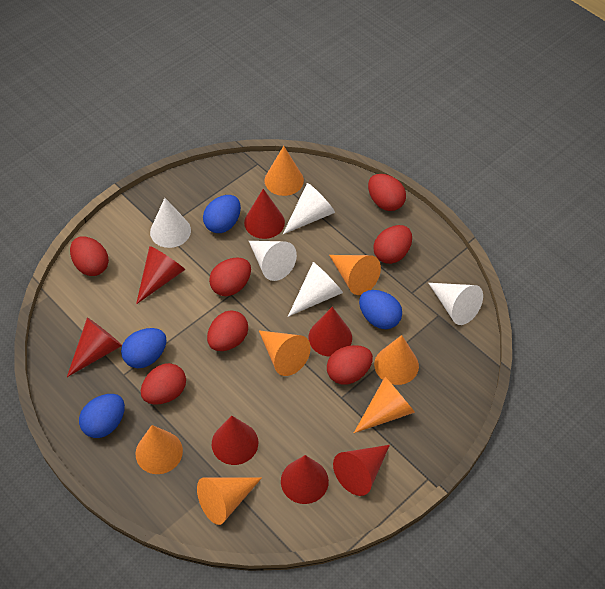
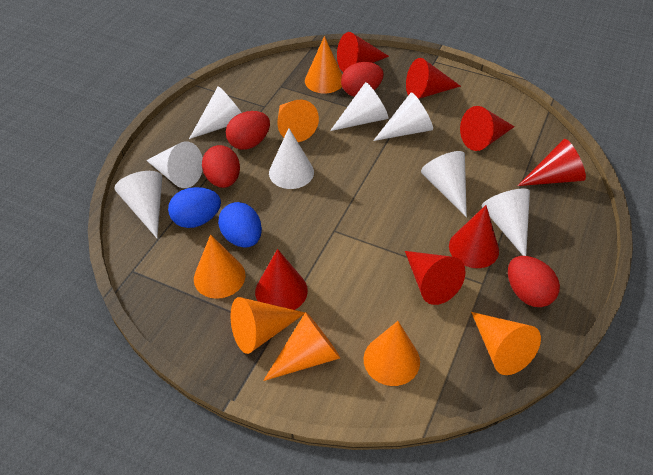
blue egg: [79,394,125,438] [121,328,166,368] [203,195,241,233] [359,290,402,329] = 4 -> [168,187,221,228] [218,202,262,248] = 2
red egg: [70,237,109,276] [141,363,186,405] [207,311,248,351] [209,257,251,296] [327,345,373,385] [368,174,406,211] [373,225,412,264] = 7 -> [202,145,240,188] [226,111,270,150] [341,62,384,97] [508,256,560,307] = 4
white cone: [150,198,191,248] [249,241,297,281] [283,183,335,234] [288,262,343,317] [429,283,483,325] = 5 -> [114,171,162,238] [146,141,203,188] [189,86,242,139] [269,128,314,189] [330,82,388,131] [373,92,433,141] [421,151,467,217] [481,189,530,256] = 8

